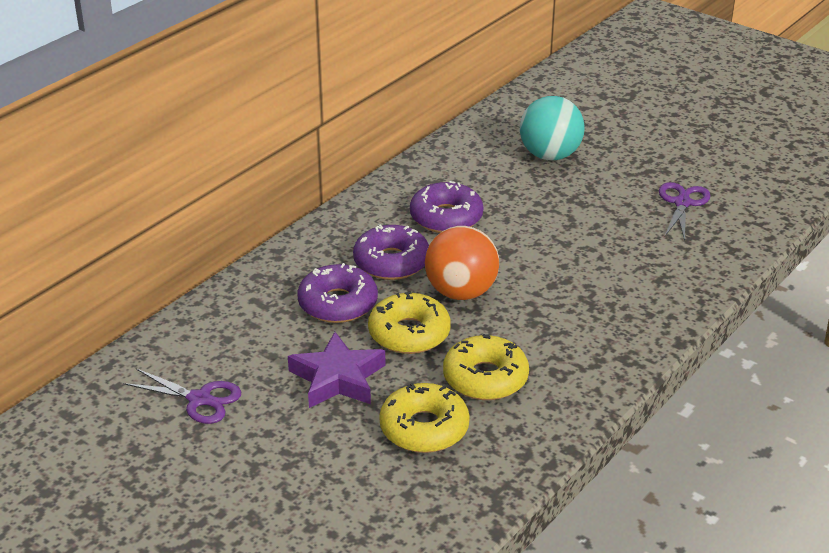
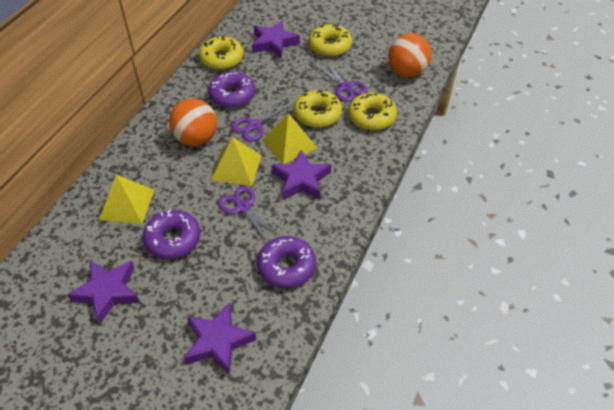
orange ball: [425,226,499,300] = 1 -> [169,99,217,146] [388,33,432,77] = 2
purple scissors: [123,368,242,424] [659,182,710,241] = 2 -> [218,186,279,242] [231,100,292,142] [316,62,368,102] = 3
purple star: [288,332,385,408] = 1 -> [67,260,140,324] [184,302,256,375] [252,20,300,58] [271,150,331,200] = 4
turquoise ball: [520,96,585,160] = 1 -> none = 0
yellow donut: [368,291,451,354] [379,383,470,453] [443,334,529,400] = 3 -> [199,36,243,70] [294,90,342,128] [309,24,352,57] [348,92,397,130] = 4
yellow pyramid: none = 0 -> [99,175,154,224] [211,137,262,186] [262,113,317,164] = 3

